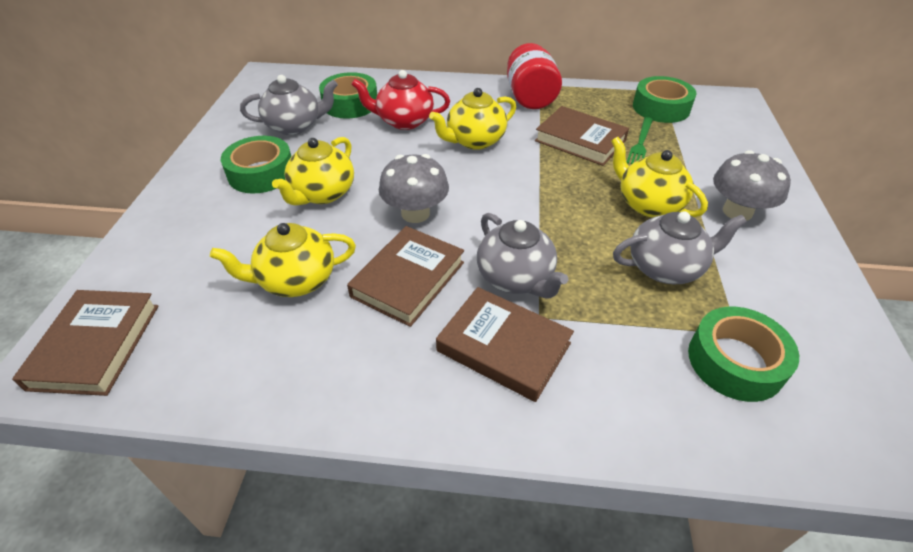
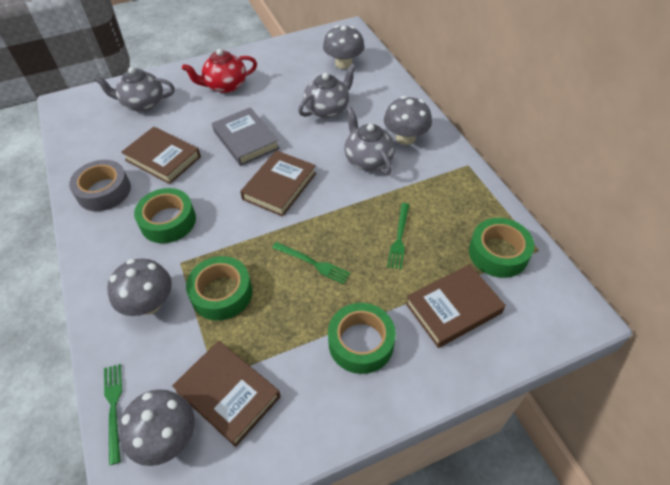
green fork: [626,117,653,164] = 1 -> [104,364,122,465] [272,242,351,284] [387,203,409,269] = 3
grey book: none = 0 -> [212,107,280,166] = 1
grey mushroom: [379,154,449,223] [713,150,791,221] = 2 -> [107,259,172,316] [119,389,195,466] [323,25,364,69] [384,96,432,145] = 4
grey tape: none = 0 -> [69,160,131,211] = 1
red jar: [507,43,562,109] = 1 -> none = 0
yellow teapot: [210,223,356,297] [272,137,354,206] [429,88,516,150] [611,137,708,217] = 4 -> none = 0

